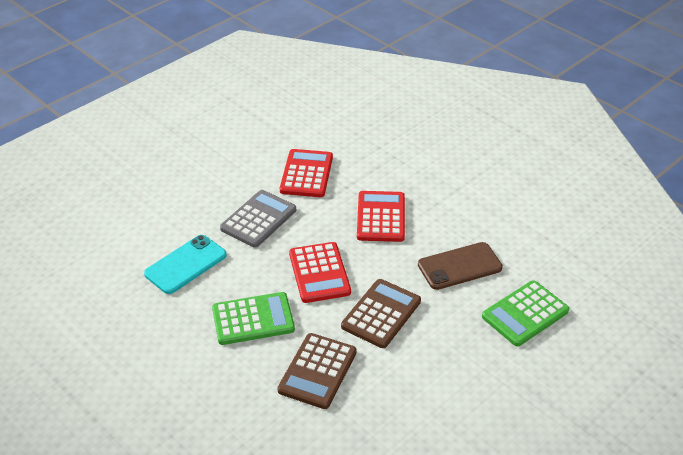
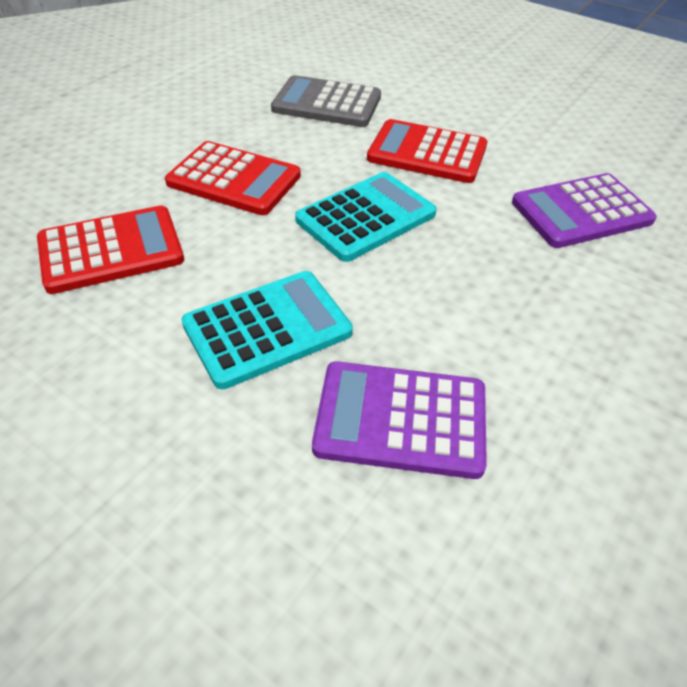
brown calculator: [277,333,356,409] [341,279,421,348] = 2 -> none = 0
brown phone: [418,242,503,290] = 1 -> none = 0
green calculator: [212,292,295,345] [482,280,569,346] = 2 -> none = 0
purple calculator: none = 0 -> [312,361,487,479] [512,173,657,248] = 2
turquoise calculator: none = 0 -> [181,271,353,389] [295,172,437,262] = 2
turquoise phone: [144,235,227,294] = 1 -> none = 0

